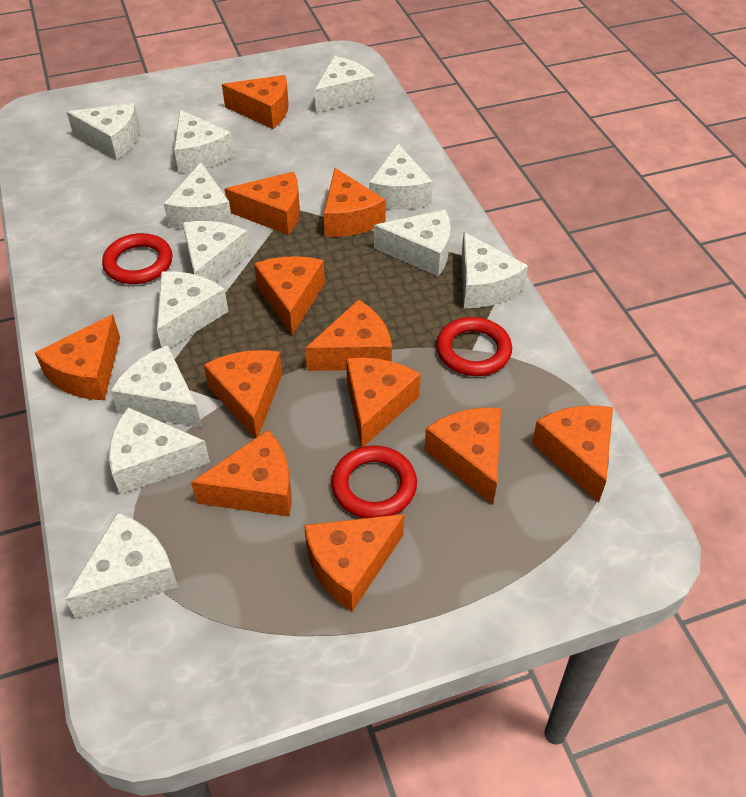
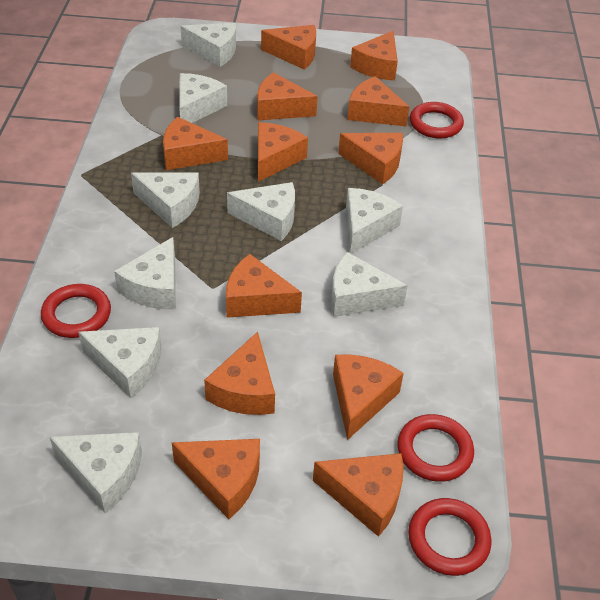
red ring: [102,233,173,284] [331,445,417,518] [436,317,512,376] = 3 -> [41,284,111,338] [397,414,474,482] [408,498,491,576] [410,102,464,139] = 4
white cheese: [65,512,178,619] [67,103,140,160] [109,407,210,495] [111,345,202,428] [157,271,229,348] [164,162,233,230] [174,110,234,173] [182,221,250,282] [315,56,375,112] [369,143,433,210] [374,210,451,276] [461,232,528,308] = 12 -> [50,432,142,513] [78,327,161,398] [114,237,176,309] [131,172,200,228] [179,73,227,123] [180,23,236,67] [227,182,295,241] [331,252,408,317] [346,188,403,254] = 9

